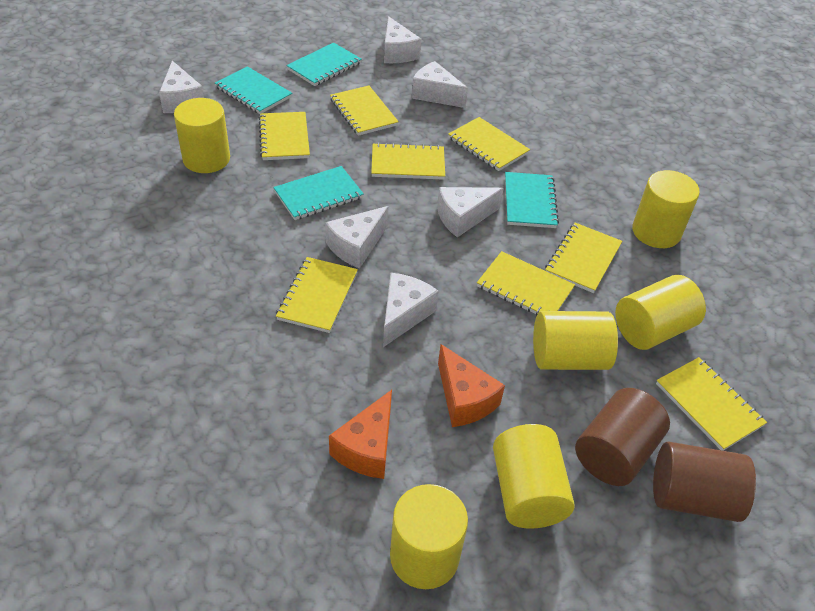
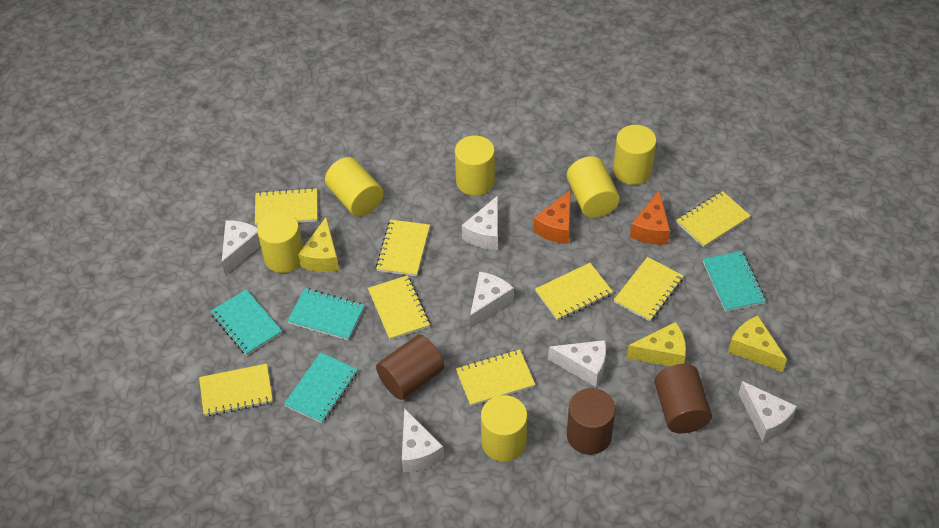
brown cylinder: [575,388,670,486] [653,441,756,522] = 2 -> [376,335,444,400] [567,388,616,455] [654,364,712,433] = 3
yellow cheese: none = 0 -> [298,217,339,272] [627,322,686,366] [728,315,787,372] = 3

